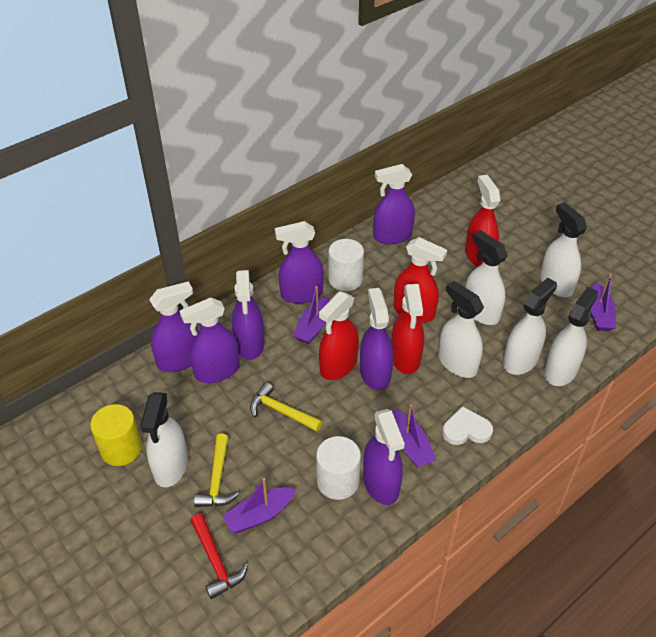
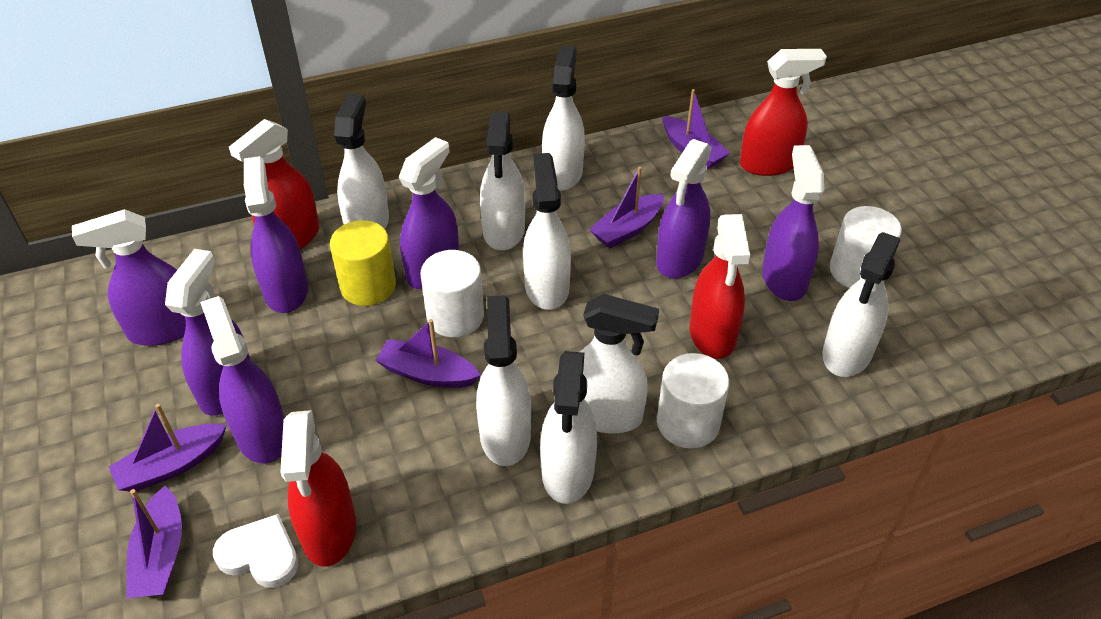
purple boat: [223,478,296,533] [293,286,330,344] [392,404,436,468] [590,273,616,331] = 4 -> [109,404,227,491] [126,486,182,598] [375,319,481,388] [589,167,664,248] [663,89,730,169] = 5
red hammer: [190,514,248,599] = 1 -> none = 0
white cylinder: [316,436,361,500] [328,239,364,291] = 2 -> [420,250,484,337] [657,353,729,449] [830,206,902,288] = 3
white spray bottle: [140,392,188,487] [438,281,484,378] [465,230,508,325] [503,278,557,375] [540,202,587,297] [544,287,598,386] = 6 -> [334,94,389,229] [476,295,531,466] [480,112,525,251] [523,153,571,310] [540,351,597,504] [542,46,585,191] [580,294,659,434] [822,232,900,377] = 8
yellow hammer: [194,434,239,507] [250,382,322,432] = 2 -> none = 0

